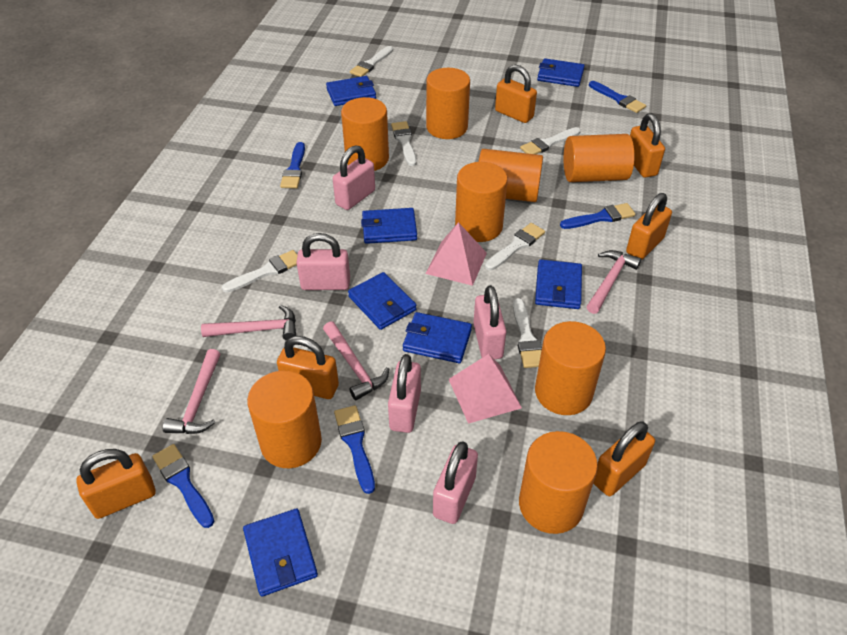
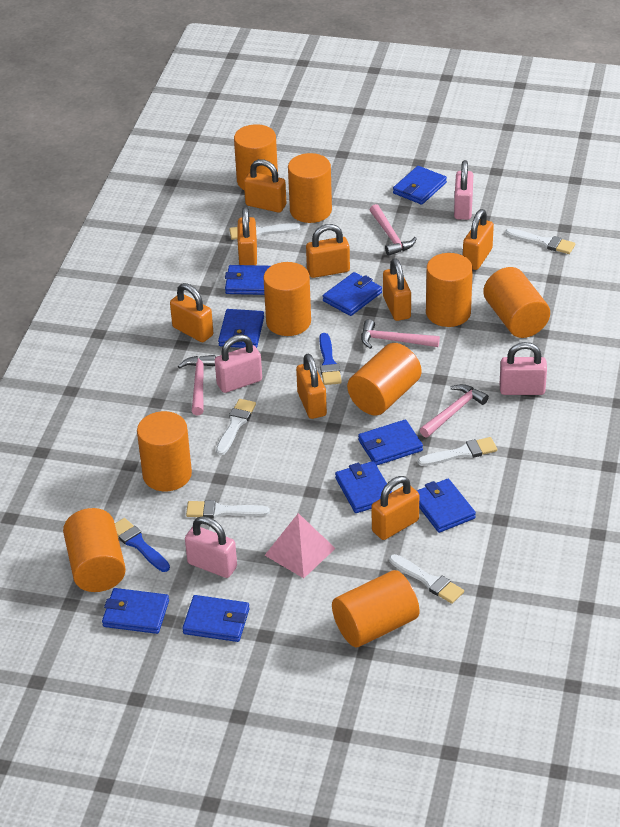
blue brush: [152,444,214,528] [280,142,305,189] [334,405,375,494] [560,203,635,229] [589,81,646,113] = 5 -> [115,518,170,572] [319,333,342,385] = 2
blue wallet: [243,508,318,596] [326,76,376,106] [348,272,416,330] [361,208,417,244] [403,312,472,363] [535,260,582,309] [537,58,585,87] = 7 -> [102,588,169,634] [182,595,250,642] [218,309,264,348] [225,265,271,295] [323,272,382,316] [335,461,392,513] [358,420,423,466] [393,166,447,205] [417,479,476,533] = 9
orange cylinder: [247,371,322,468] [341,97,389,171] [426,68,470,139] [455,162,508,242] [479,149,543,202] [519,431,598,534] [535,321,606,415] [564,134,634,182] = 8 -> [63,508,126,592] [137,411,192,491] [234,124,278,190] [263,262,311,336] [288,153,332,223] [332,570,419,647] [347,343,422,416] [426,253,473,327] [483,267,550,338] = 9
orange padlock: [76,449,155,519] [277,336,339,399] [495,65,537,123] [593,421,655,496] [626,193,672,260] [630,113,665,178] = 6 -> [170,283,213,342] [238,207,257,265] [244,159,286,213] [296,354,327,419] [306,224,350,278] [372,476,419,540] [383,258,411,321] [463,209,494,270] = 8
pink padlock: [296,233,350,290] [333,145,375,210] [388,354,421,433] [433,442,478,524] [473,285,506,359] = 5 -> [185,516,237,578] [215,334,262,393] [454,160,473,220] [500,342,547,395] = 4
pink pyramid: [425,222,487,286] [449,354,522,424] = 2 -> [265,513,336,578] = 1

